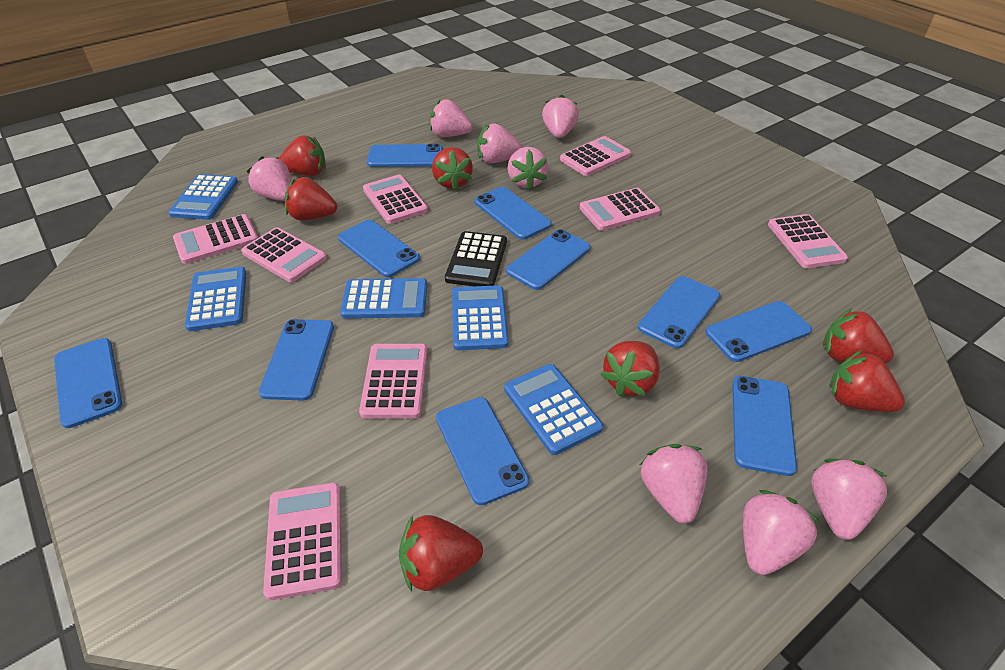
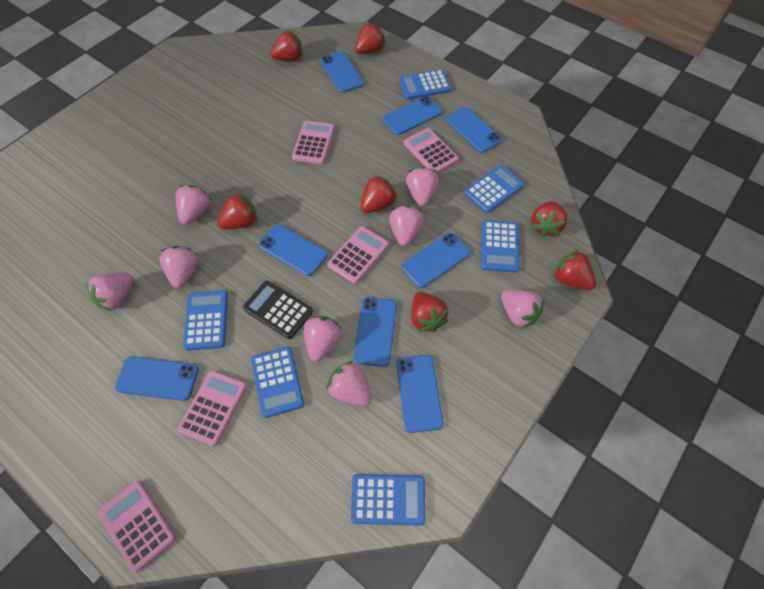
blue calculator: [168,174,238,220] [185,267,247,331] [340,278,427,319] [452,285,509,350] [504,364,603,455] = 5 -> [183,290,228,350] [251,346,304,418] [351,474,425,526] [399,69,452,100] [464,165,524,213] [481,220,519,273] = 6
blue phone: [54,338,122,428] [259,319,334,401] [338,220,420,277] [367,144,443,167] [436,397,529,505] [475,187,552,240] [506,229,590,290] [638,276,720,349] [705,301,812,362] [732,376,797,476] = 10 -> [115,356,199,401] [258,224,328,276] [320,52,364,93] [353,297,397,367] [383,96,442,135] [396,355,444,433] [401,233,470,288] [445,107,502,153] = 8
pink calculator: [173,214,258,264] [241,227,327,282] [263,482,342,600] [359,344,428,419] [363,175,428,224] [560,136,631,176] [579,188,661,231] [768,214,848,268] = 8 -> [98,481,176,572] [178,370,247,446] [292,121,335,164] [327,226,389,284] [404,128,459,174] = 5

